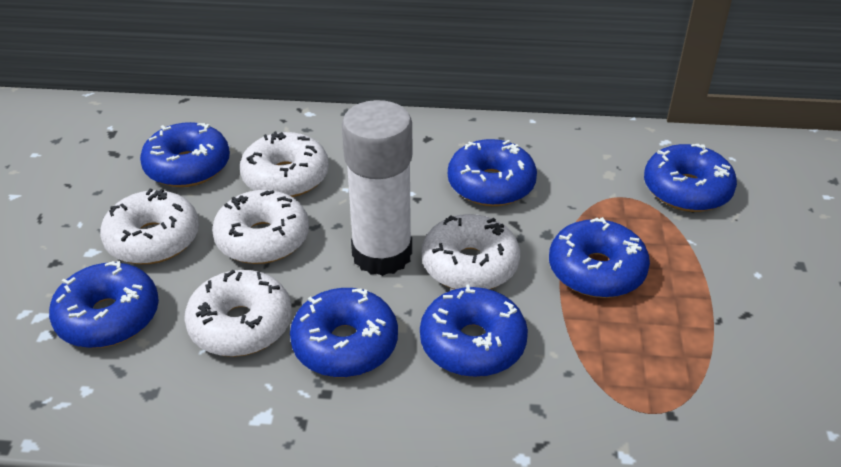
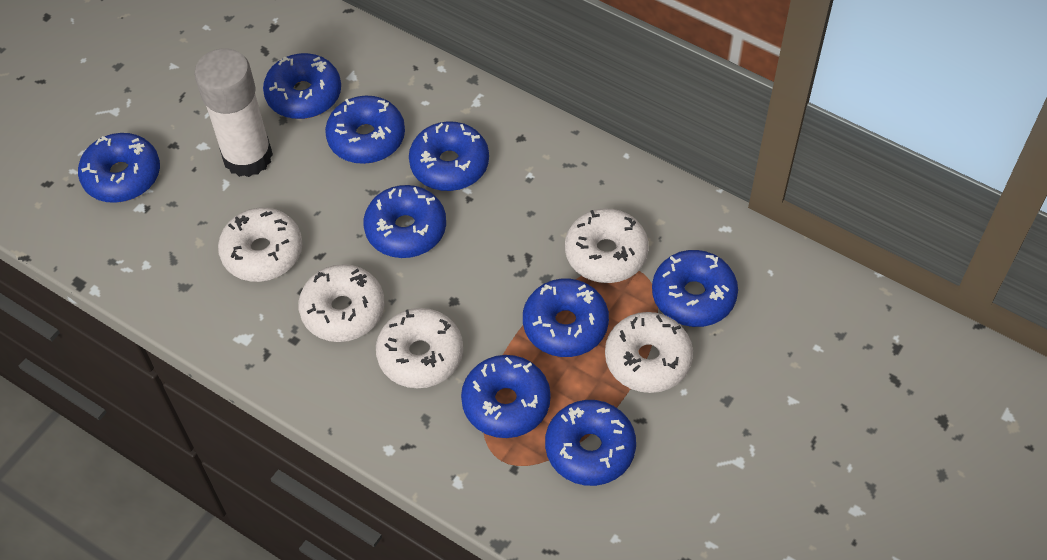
blue donut: [49,261,159,348] [140,122,230,187] [290,288,398,378] [420,284,528,377] [448,139,537,206] [549,217,650,298] [644,144,737,212] = 7 -> [78,133,160,203] [263,53,341,119] [325,96,405,164] [364,185,446,258] [409,121,489,191] [461,355,551,438] [523,279,609,357] [545,400,636,486] [652,250,738,327] = 9

